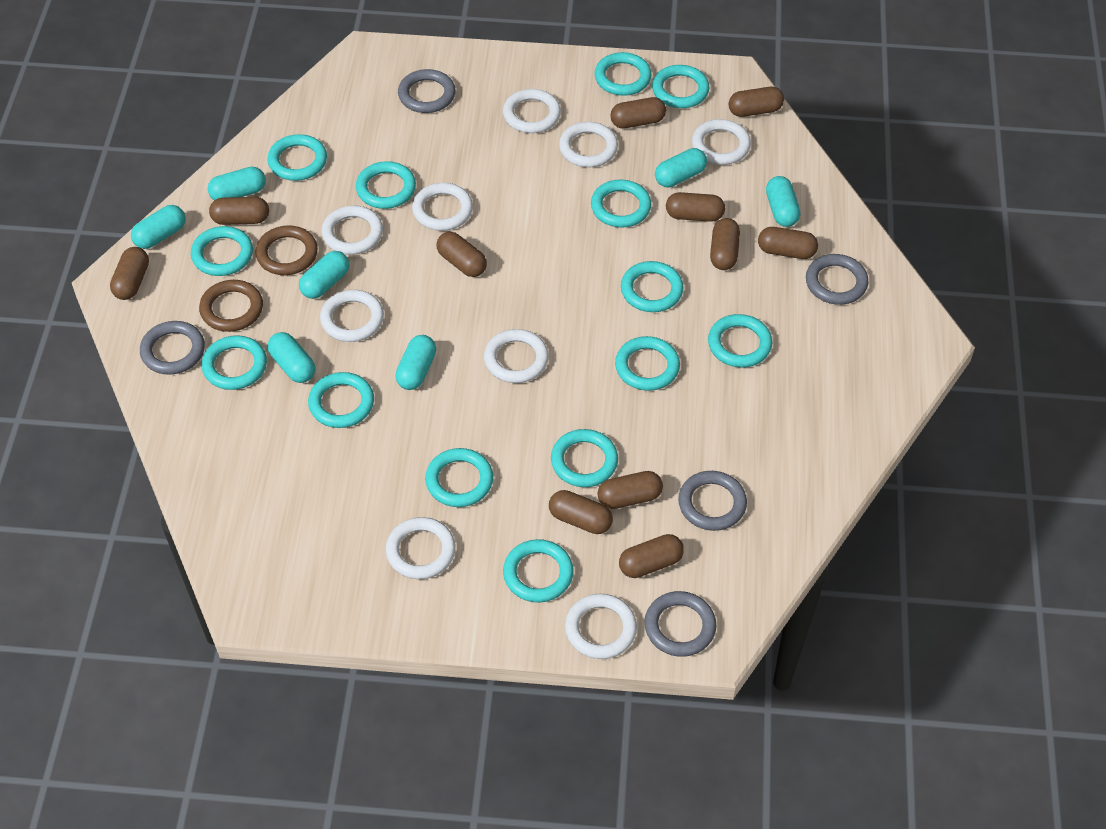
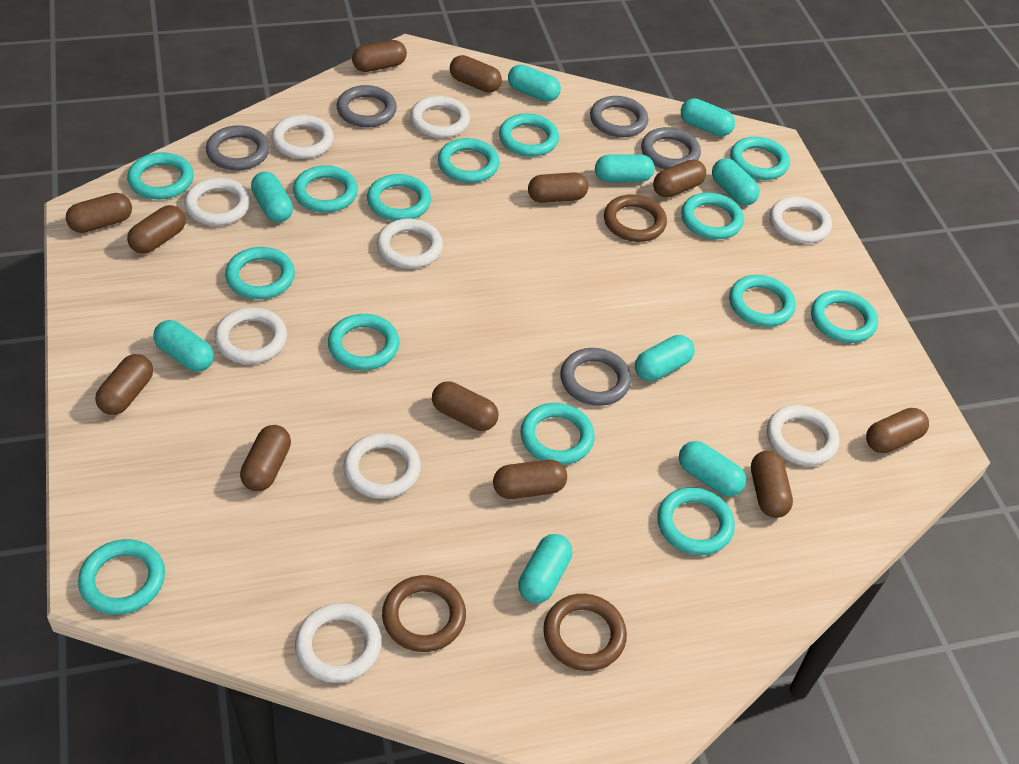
brown capsule: [110,247,149,300] [209,197,269,225] [436,232,487,277] [549,490,613,534] [597,471,663,509] [610,97,666,128] [619,534,684,578] [666,192,725,222] [710,218,740,270] [729,87,784,117] [758,227,818,259] = 11 -> [66,193,132,233] [95,354,153,415] [127,205,186,254] [240,425,291,491] [352,40,407,72] [432,381,498,431] [450,55,502,93] [493,460,567,499] [528,172,588,203] [653,159,706,198] [751,450,793,518] [866,408,929,453] = 12
brown ring: [199,280,263,332] [255,225,318,275] = 2 -> [382,575,466,652] [543,594,627,671] [604,194,667,242] = 3
turquoise capsule: [131,205,186,249] [208,167,266,200] [268,332,315,383] [299,251,349,299] [395,335,436,390] [655,148,707,187] [766,176,800,227] = 7 -> [153,320,214,372] [251,172,293,222] [508,65,561,102] [518,534,572,603] [595,154,654,182] [635,335,695,381] [679,441,746,497] [681,98,735,137] [712,158,760,206] = 9

